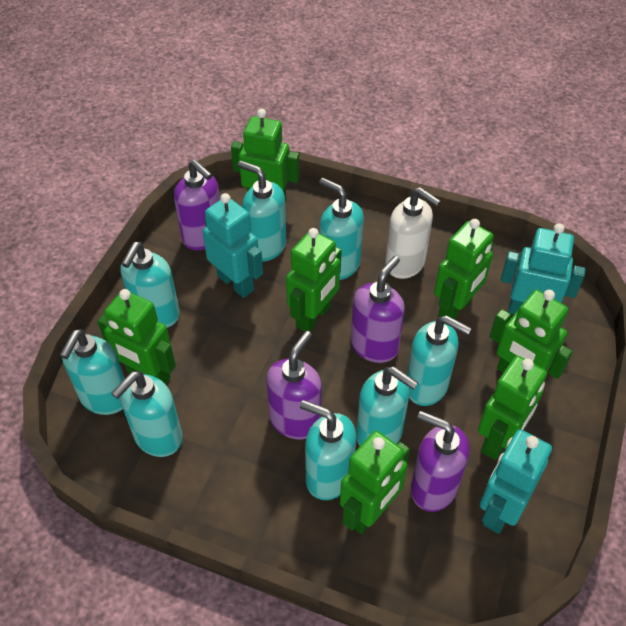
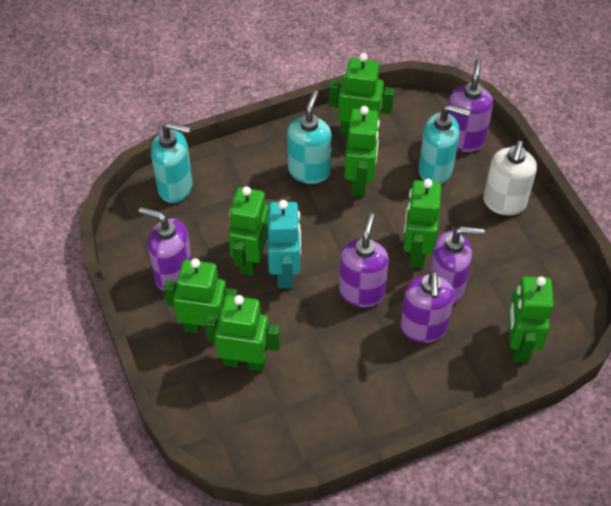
purple soap dispenser: [174,160,220,250] [266,331,322,439] [351,256,405,363] [411,411,470,512] = 4 -> [139,207,192,291] [339,213,389,307] [400,271,454,343] [429,226,484,305] [448,59,493,152] = 5
turquoise robot: [203,193,263,298] [480,430,552,534] [501,223,586,315] = 3 -> [268,200,301,288] = 1
turquoise soap dispenser: [60,329,125,415] [111,371,183,457] [121,242,180,328] [238,161,287,262] [300,400,356,500] [319,178,364,280] [356,366,419,446] [407,315,472,406] = 8 -> [151,122,193,203] [287,90,332,184] [419,105,470,184] = 3

